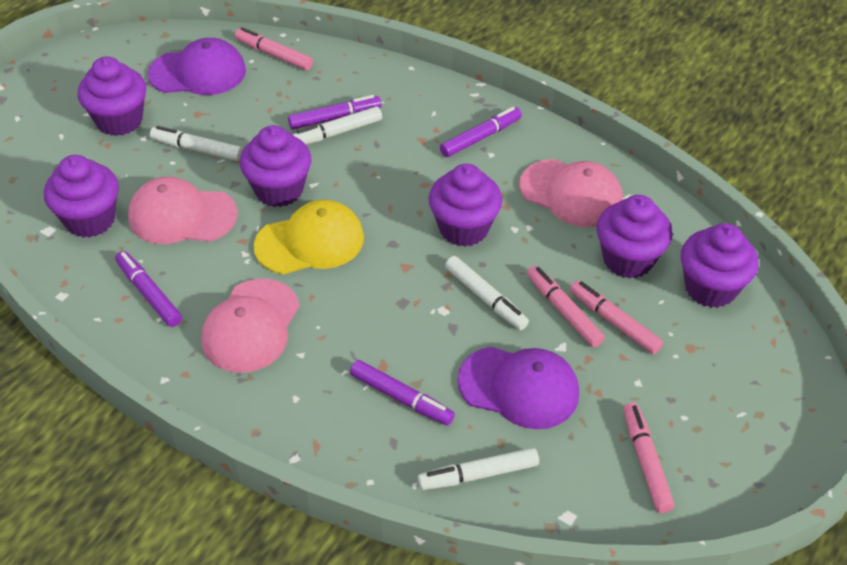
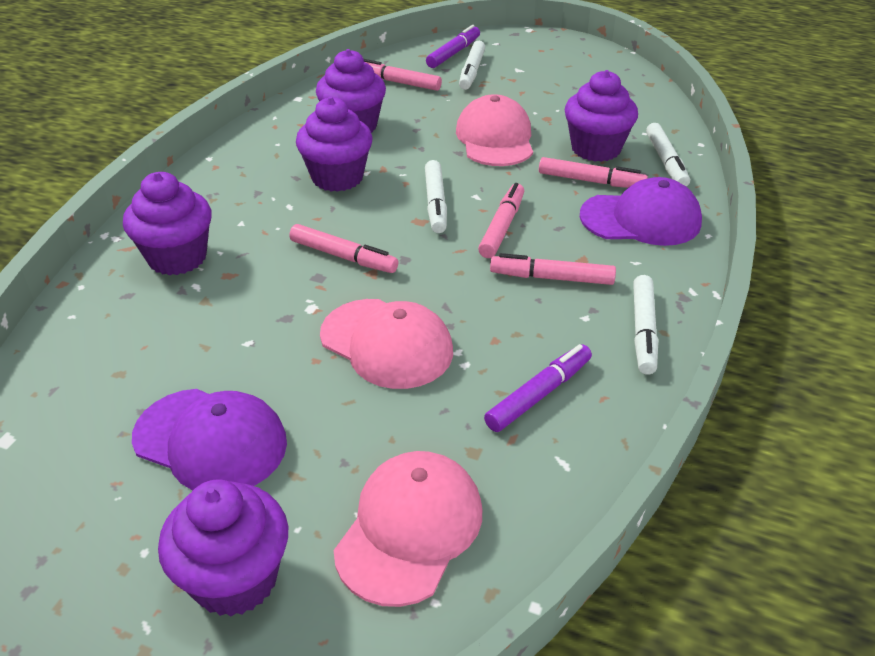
pink marker: [235,27,313,70] [527,265,605,347] [570,280,663,354] [623,402,675,513] = 4 -> [289,224,398,273] [364,59,442,91] [478,183,524,258] [490,253,616,285] [539,157,648,188] = 5
purple cupcake: [44,155,119,238] [77,56,147,136] [240,125,311,207] [428,164,502,247] [597,195,673,278] [681,223,758,308] = 6 -> [123,172,212,275] [158,479,288,616] [296,97,373,192] [316,49,386,133] [565,70,638,162] = 5
purple marker: [115,251,182,327] [288,95,382,130] [350,360,455,426] [440,107,522,157] = 4 -> [426,25,480,68] [484,344,592,432] = 2
yellow cap: [253,200,364,274] = 1 -> none = 0

